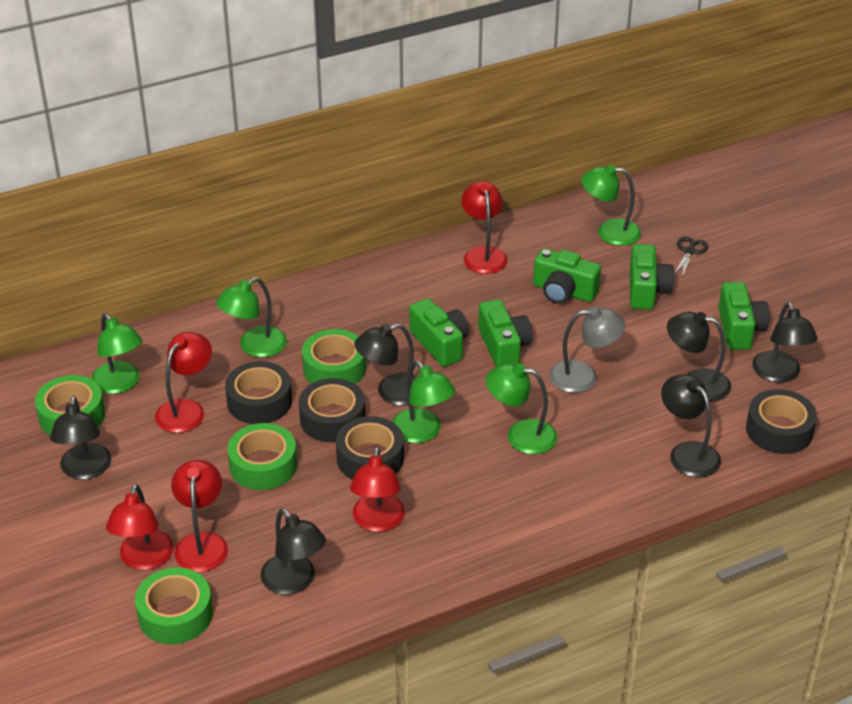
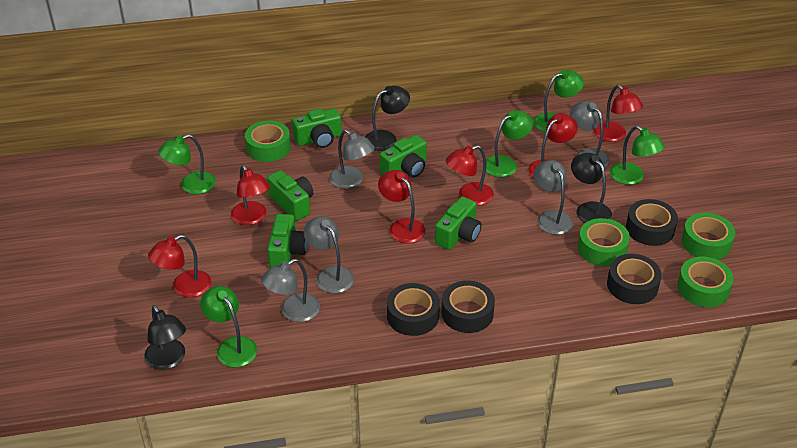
black lamp: [50,396,111,480] [261,508,326,595] [354,323,418,406] [661,374,721,477] [667,312,731,402] [752,302,818,383] = 6 -> [144,305,186,370] [365,86,410,151] [571,153,612,223] = 3
black scissors: [674,236,709,278] = 1 -> none = 0
grey lamp: [549,306,625,393] = 1 -> [261,259,320,322] [304,216,354,293] [329,129,375,189] [534,160,573,235] [570,101,609,168] = 5
red lamp: [106,484,174,570] [155,332,212,433] [171,460,228,572] [350,447,405,532] [461,181,508,274] = 5 -> [148,235,211,298] [231,165,270,225] [378,170,426,243] [446,145,494,206] [528,113,578,178] [593,85,643,142] = 6

